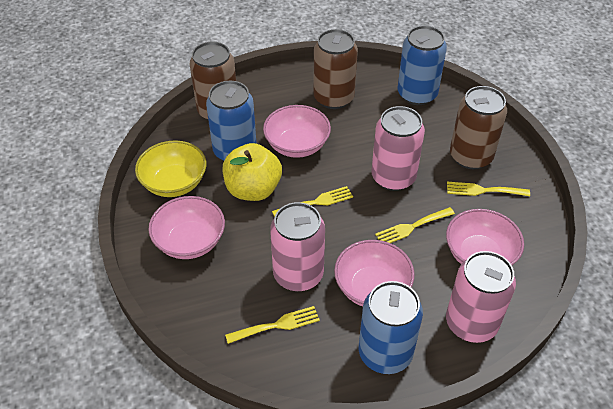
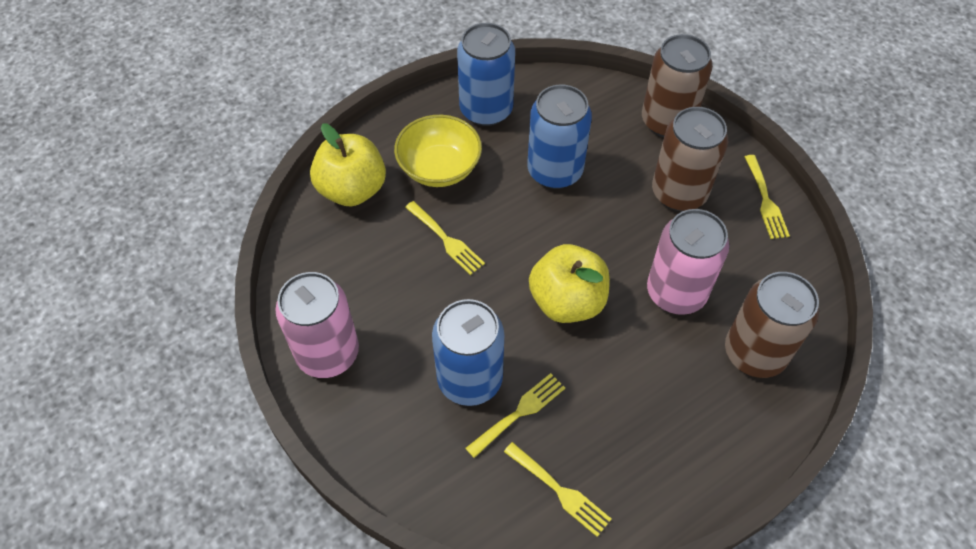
pink bowl: [149,196,225,259] [263,105,331,158] [334,240,415,306] [446,209,524,265] = 4 -> none = 0
pink can: [270,202,325,291] [371,106,425,191] [446,251,516,343] = 3 -> [275,272,359,378] [647,209,730,315] = 2
yellow apple: [223,143,282,201] = 1 -> [310,123,386,206] [529,244,610,323] = 2

